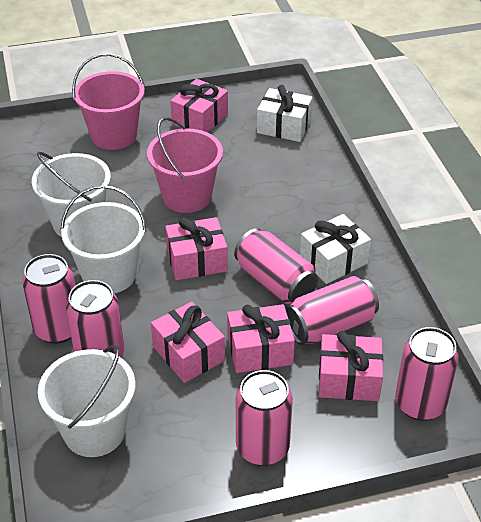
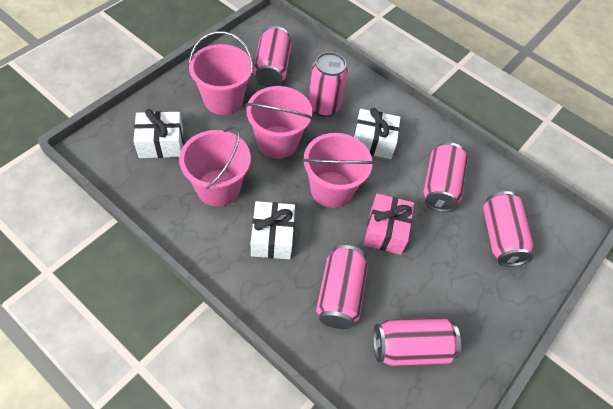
pink bucket: [72,53,145,150] [147,117,223,213] = 2 -> [179,126,251,207] [189,31,253,115] [246,86,313,159] [302,133,374,208] = 4
pink gift: [151,302,225,383] [165,217,228,280] [170,79,228,133] [227,304,295,373] [319,331,383,401] = 5 -> [364,193,414,255] = 1
white bucket: [32,152,111,237] [38,345,136,457] [61,185,146,294] = 3 -> none = 0
white gift: [257,85,313,142] [300,214,371,284] = 2 -> [134,109,183,158] [251,201,295,259] [353,108,401,159] = 3

